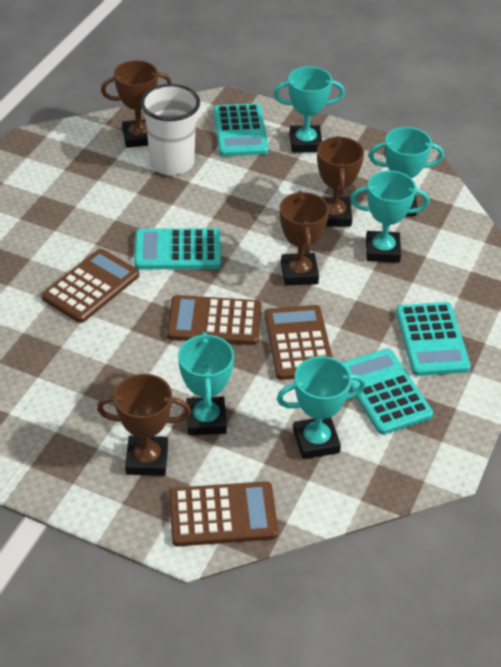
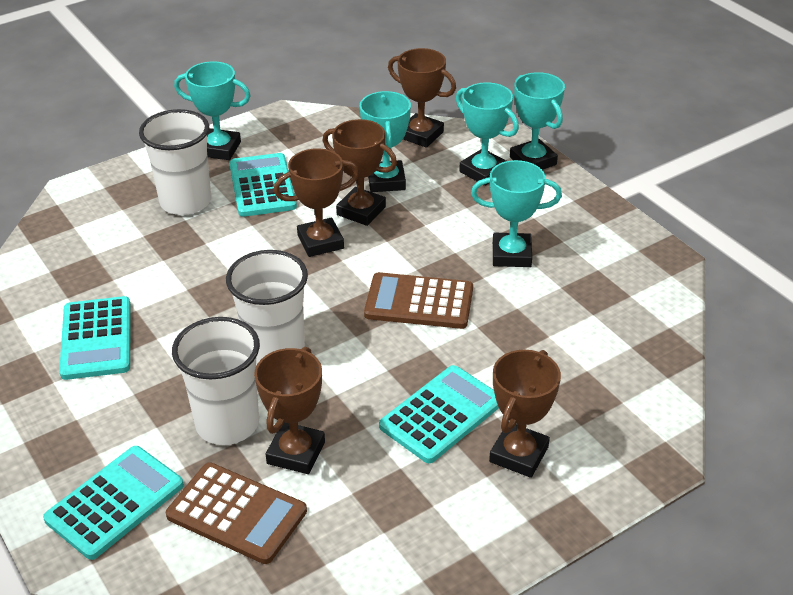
brown calculator: [42,249,139,323] [167,295,261,345] [169,481,278,546] [264,305,333,380] = 4 -> [166,462,307,564] [364,272,473,329] = 2
brown trophy: [97,374,191,476] [101,60,172,148] [280,191,329,286] [317,136,364,226] = 4 -> [254,347,325,474] [274,148,359,257] [323,119,397,226] [388,48,456,148] [489,350,561,478] = 5
white cup: [140,84,200,175] = 1 -> [139,109,211,215] [172,317,260,445] [226,250,308,366] = 3

